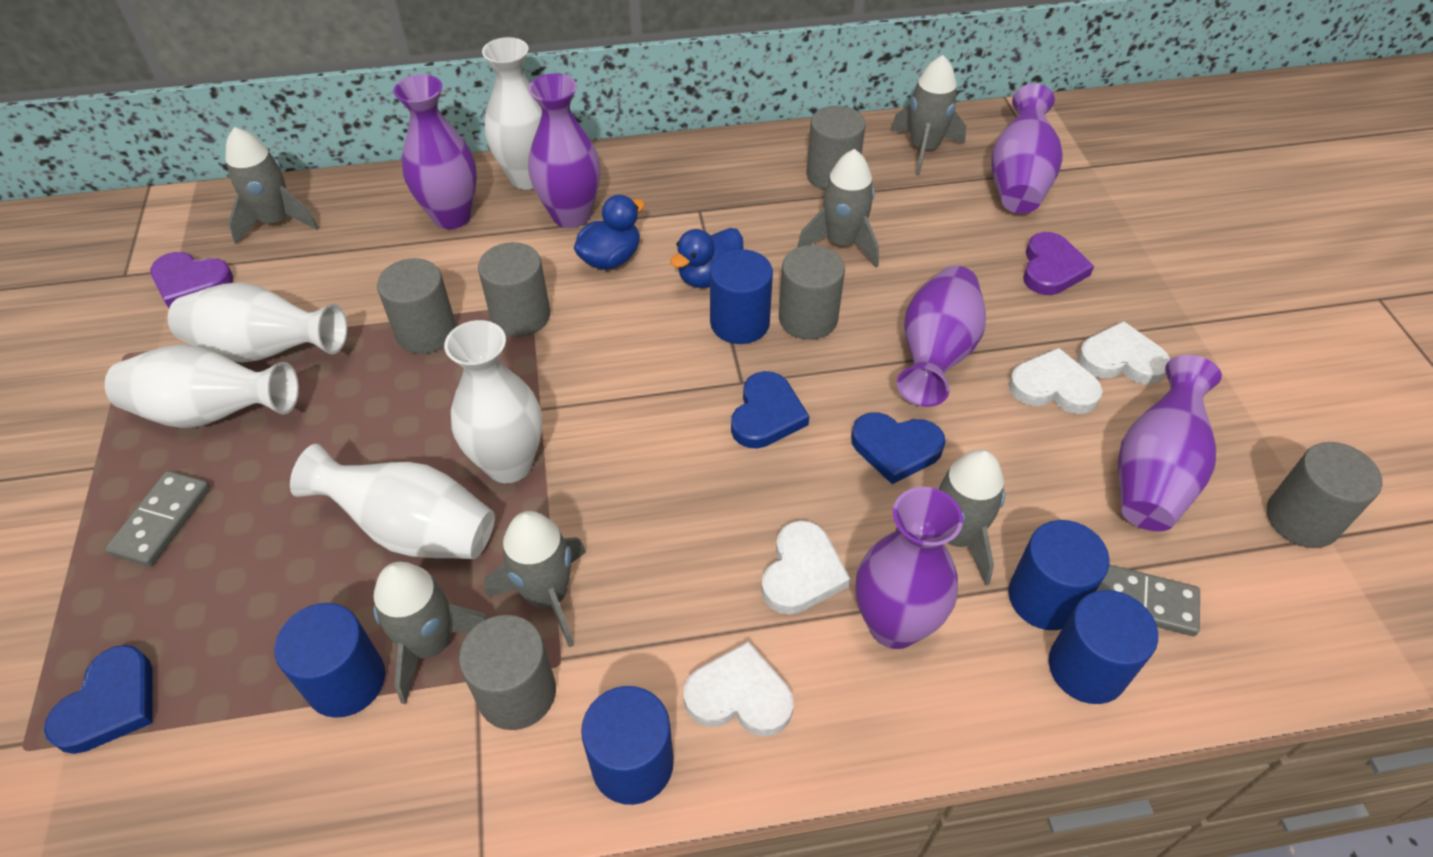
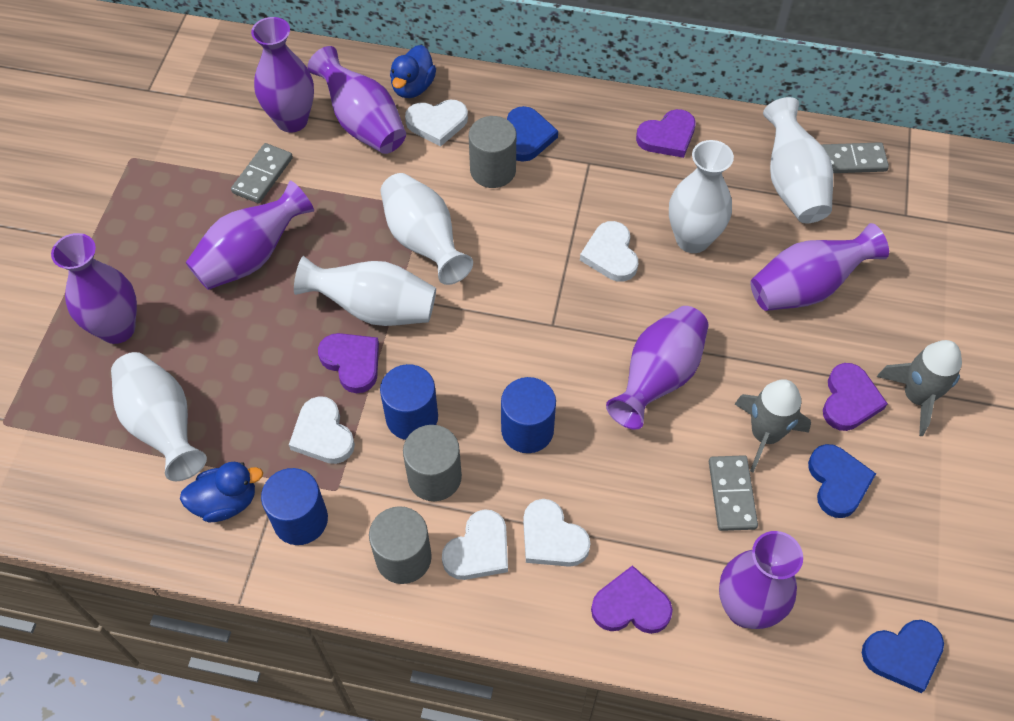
blue cylinder: [274,603,385,718] [581,686,674,805] [710,249,773,344] [1008,520,1110,630] [1049,590,1158,704] = 5 -> [261,468,328,545] [380,364,438,440] [501,377,556,453] = 3
grey cylinder: [377,258,456,354] [459,615,556,730] [478,242,550,337] [779,245,845,340] [806,106,866,190] [1267,442,1383,548] = 6 -> [369,506,432,584] [403,425,462,501] [469,116,516,188] = 3
grey domino: [105,471,210,566] [1096,565,1200,636] = 2 -> [231,143,293,203] [709,455,758,531] [821,142,889,173] = 3
grey rocket: [225,127,319,245] [373,562,488,704] [484,511,586,647] [797,149,879,268] [891,55,966,175] [896,449,1005,586] = 6 -> [735,379,811,472] [877,340,962,436] = 2
purple heart: [150,252,233,308] [1023,232,1094,295] = 2 -> [318,333,379,393] [591,565,673,634] [636,109,696,158] [823,363,888,431] = 4
purple vase: [393,74,477,229] [528,73,601,228] [856,487,963,649] [897,266,986,407] [991,84,1063,214] [1118,355,1222,531] = 6 -> [51,233,137,344] [186,180,314,290] [251,17,314,133] [308,46,406,154] [606,306,708,430] [719,531,803,629] [750,223,889,311] = 7
white heart: [684,641,794,736] [761,520,850,614] [1009,348,1103,414] [1078,321,1170,384] = 4 -> [289,396,355,464] [405,100,468,147] [442,509,508,580] [523,499,591,567] [580,221,638,282] = 5

